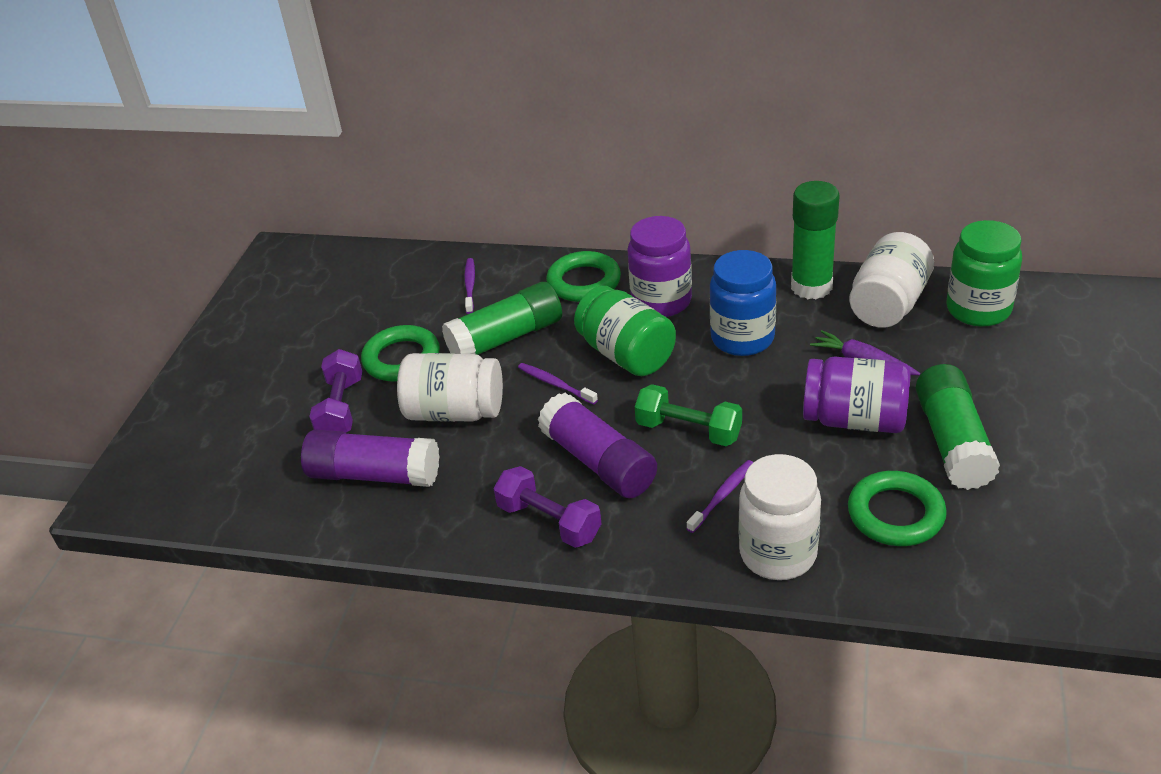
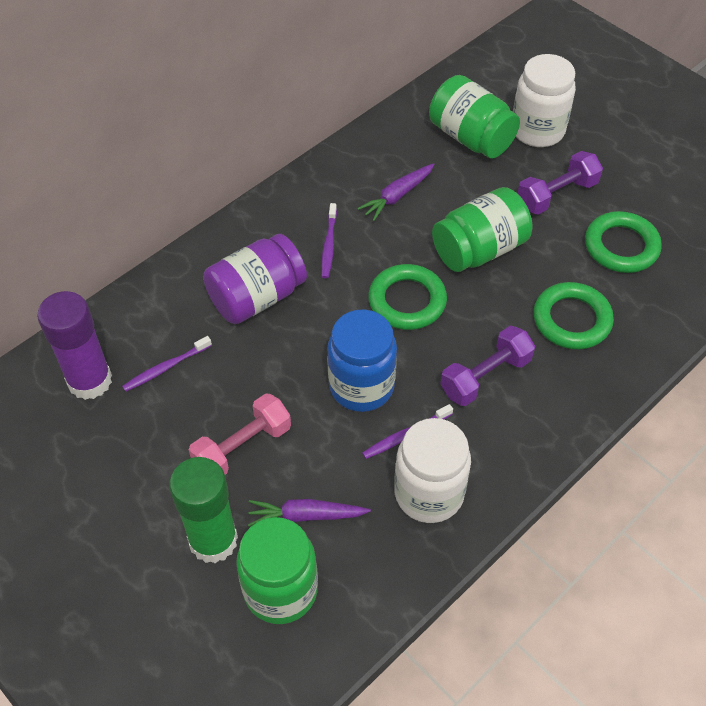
green dumbbell: [635,384,742,446] = 1 -> none = 0
green glue stick: [442,282,562,355] [791,181,840,299] [916,364,1000,490] = 3 -> [169,457,238,563] = 1
green jar: [574,286,676,376] [946,220,1022,327] = 2 -> [236,517,318,624] [429,75,520,159] [432,187,532,272] = 3
pink dumbbell: none = 0 -> [189,393,291,475] = 1
purple carrot: [810,330,920,375] = 1 -> [248,499,371,526] [357,163,435,221] = 2
purple glue stick: [301,430,440,487] [538,393,657,498] = 2 -> [37,291,112,400] = 1
purple jar: [627,216,692,317] [803,357,911,433] = 2 -> [203,234,307,324] = 1
white jar: [397,353,503,422] [739,454,821,580] [849,232,934,328] = 3 -> [394,418,471,523] [513,54,576,147] = 2

